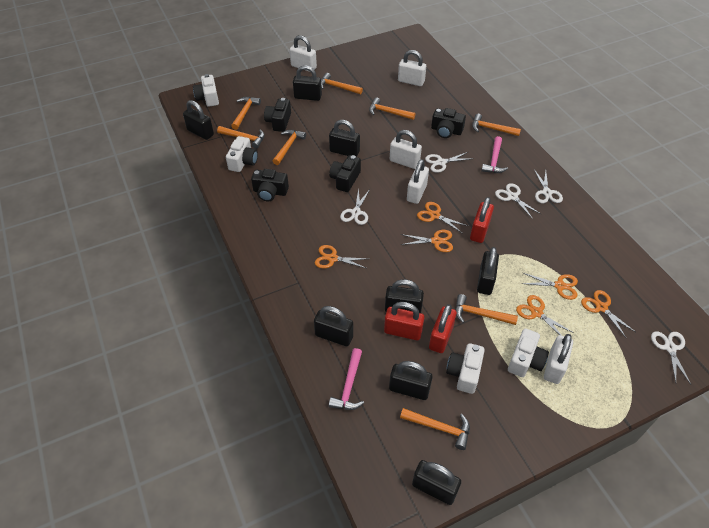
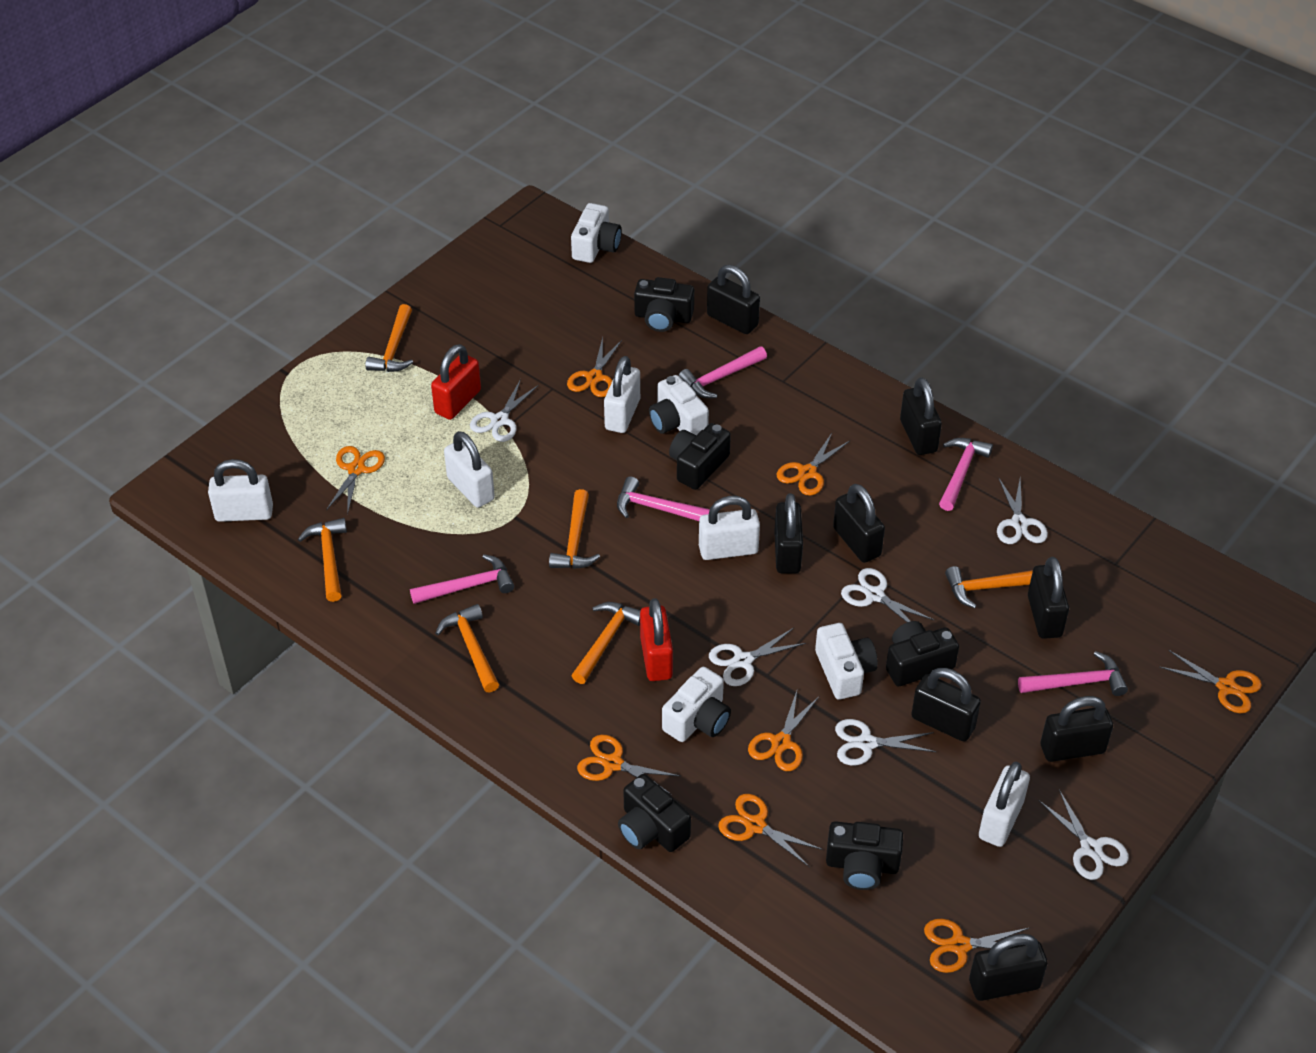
black camera: [251,169,289,201] [264,98,291,132] [329,155,361,192] [431,108,466,138] = 4 -> [618,774,691,852] [634,277,694,332] [669,423,731,490] [826,821,903,890] [886,621,959,686] = 5
orange hammer: [217,126,265,149] [231,97,261,130] [273,130,306,165] [321,73,363,94] [369,97,416,120] [400,408,470,450] [455,294,518,325] [472,114,521,136] = 8 -> [298,518,347,602] [365,304,413,372] [435,604,499,693] [549,489,600,569] [571,602,641,684] [945,566,1033,608] = 6
orange scissors: [315,245,369,269] [401,230,453,252] [417,202,468,233] [516,295,574,335] [521,273,578,300] [581,290,637,339] = 6 -> [326,446,385,515] [567,337,622,397] [577,735,680,795] [718,794,823,867] [748,691,820,771] [777,433,850,496] [924,919,1029,973] [1160,650,1262,713] = 8
pink hammer: [329,348,364,410] [481,136,508,173] = 2 -> [410,554,514,604] [617,476,710,521] [678,346,767,398] [939,438,993,511] [1018,651,1128,696] = 5
red padlock: [384,302,424,340] [429,304,457,353] [470,197,494,243] = 3 -> [431,344,481,420] [640,598,673,681] = 2
white scissors: [340,187,369,225] [425,152,470,173] [495,183,542,219] [535,170,563,203] [651,331,691,384] = 5 -> [470,379,539,442] [709,628,806,686] [835,719,937,765] [841,568,934,622] [997,477,1048,544] [1039,790,1129,880] = 6

